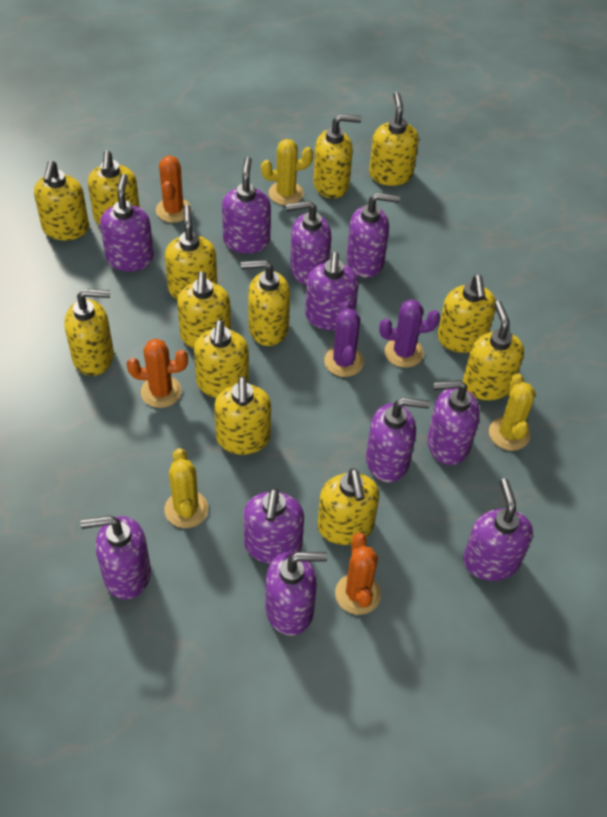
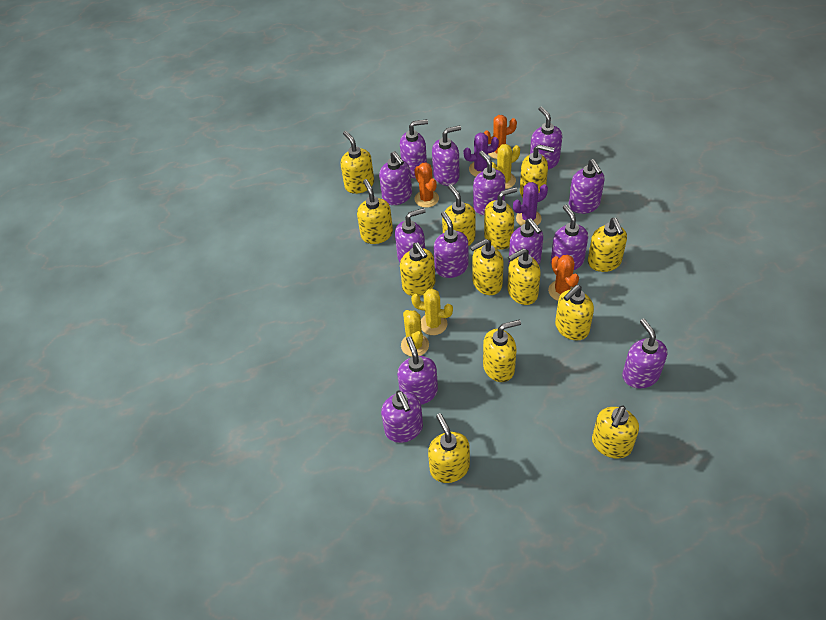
purple soap dispenser: [80,515,151,600] [100,174,154,272] [222,157,271,253] [244,488,304,564] [266,552,328,636] [286,200,331,285] [305,252,359,330] [347,192,400,278] [366,397,430,483] [427,380,480,465] [463,478,533,581] = 11 -> [379,151,412,205] [381,390,423,443] [395,208,426,262] [397,336,438,405] [400,119,428,178] [432,125,461,186] [434,211,469,278] [473,151,505,215] [509,218,543,264] [530,106,562,170] [551,205,588,270] [569,159,605,214] [622,319,667,388] = 13

